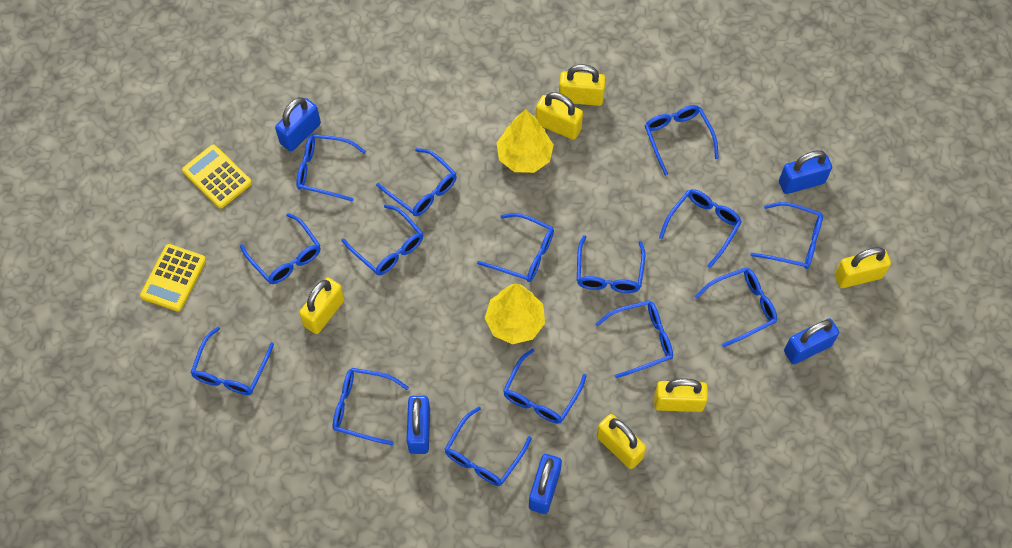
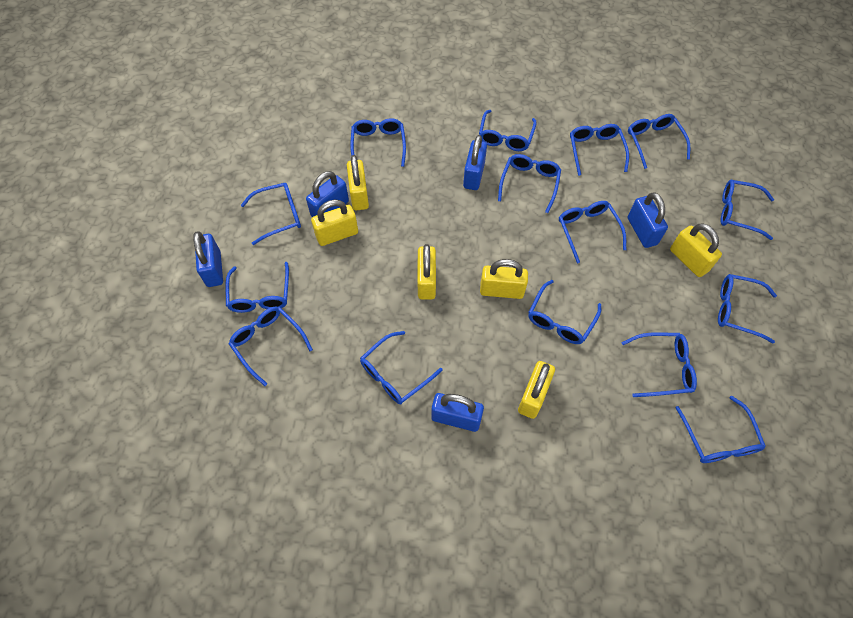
yellow calculator: [140,244,206,312] [182,145,252,209] = 2 -> none = 0
yellow tree: [485,284,545,344] [497,109,554,173] = 2 -> none = 0

